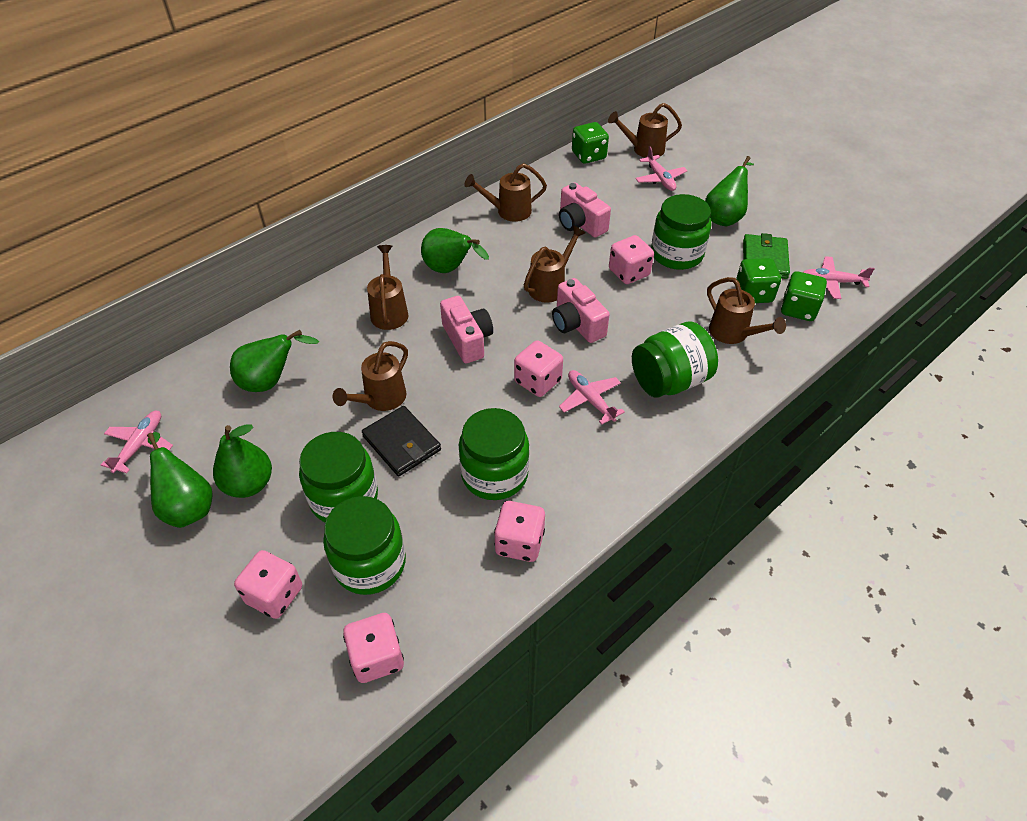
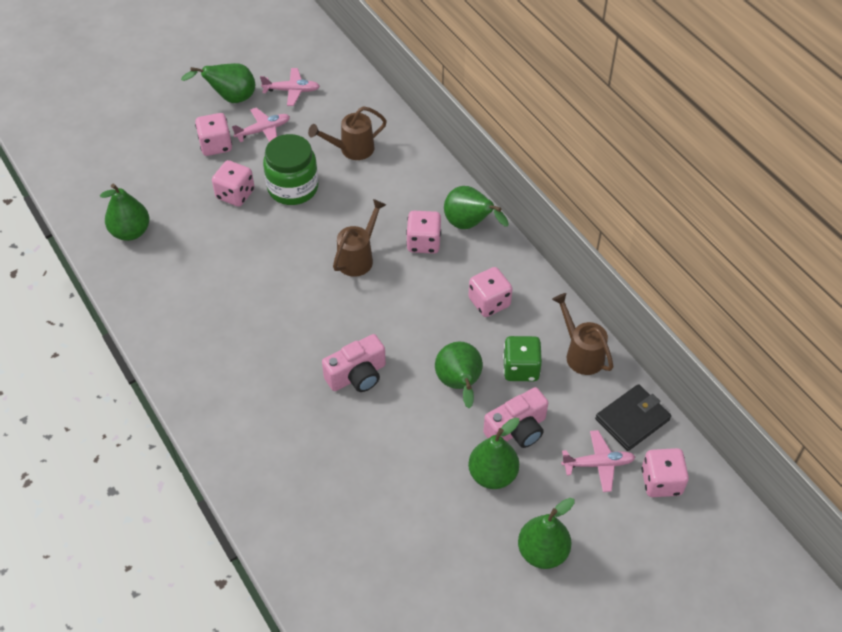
brown watering can: [333,341,408,411] [367,245,408,330] [464,163,547,222] [524,225,586,303] [608,103,682,158] [707,277,786,344] = 6 -> [308,106,387,160] [333,199,386,277] [552,293,614,375] = 3
green dice: [572,122,609,164] [736,258,781,303] [781,271,827,321] = 3 -> [503,336,542,381] = 1
green jar: [299,432,378,522] [323,496,406,595] [459,408,529,500] [632,321,718,398] [651,194,711,270] = 5 -> [263,134,319,205] = 1
green pear: [147,432,213,528] [213,424,272,498] [230,330,319,392] [421,228,489,273] [705,156,754,226] = 5 -> [100,183,149,241] [181,63,255,103] [435,342,483,408] [444,186,509,229] [468,418,519,489] [518,498,574,569] = 6
green wallet: [743,233,790,279] = 1 -> none = 0
pink camera: [440,296,493,363] [552,278,610,343] [559,182,611,237] = 3 -> [322,334,386,392] [483,387,548,448] = 2
pink plane: [101,411,173,473] [559,370,625,425] [635,146,688,191] [803,256,875,299] = 4 -> [232,107,290,142] [260,68,320,106] [561,430,635,492] = 3

